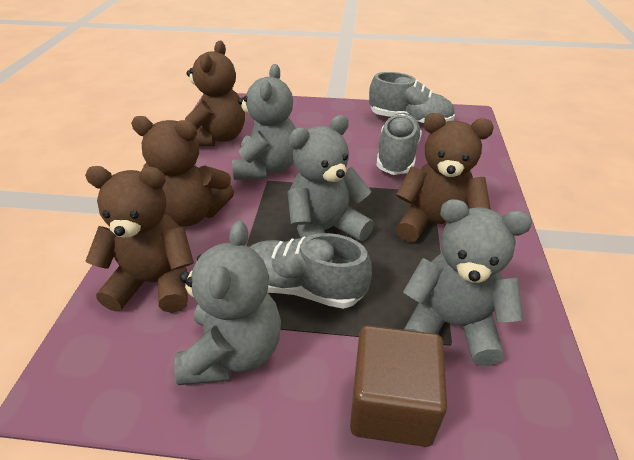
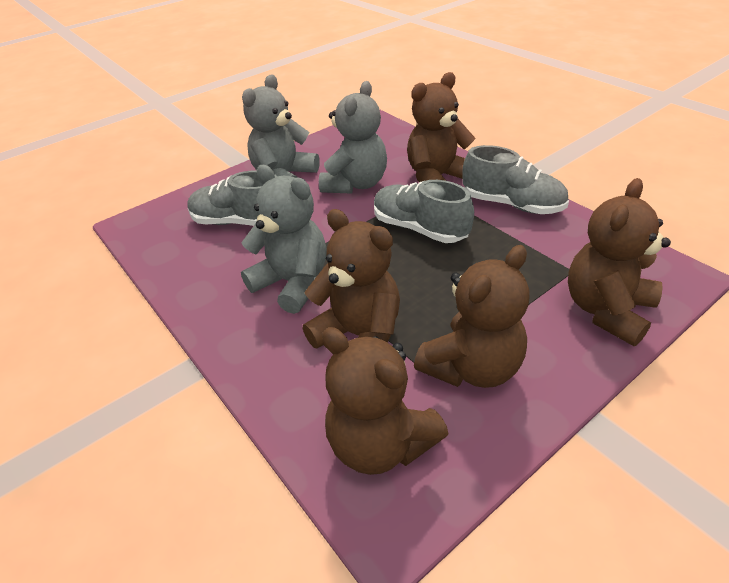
brown cube: [350,325,447,447] = 1 -> none = 0
brown teddy bear: [85,166,194,313] [131,116,234,227] [185,41,245,146] [396,113,494,242] = 4 -> [303,209,400,348] [322,327,449,475] [407,72,476,182] [414,245,530,388] [568,178,671,346] = 5
grey teddy bear: [174,221,281,385] [232,64,296,180] [287,115,374,241] [403,199,532,366] = 4 -> [241,165,327,314] [242,75,320,178] [319,81,387,194] = 3

